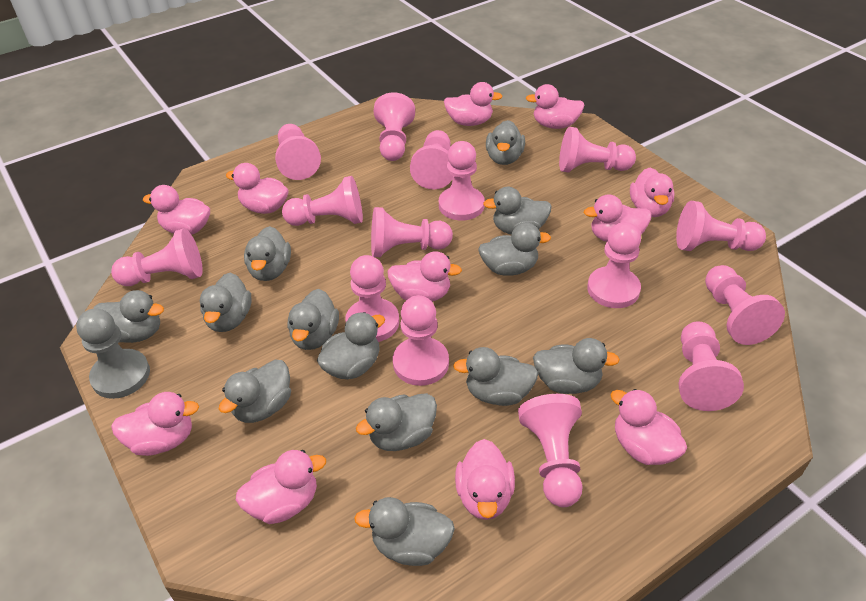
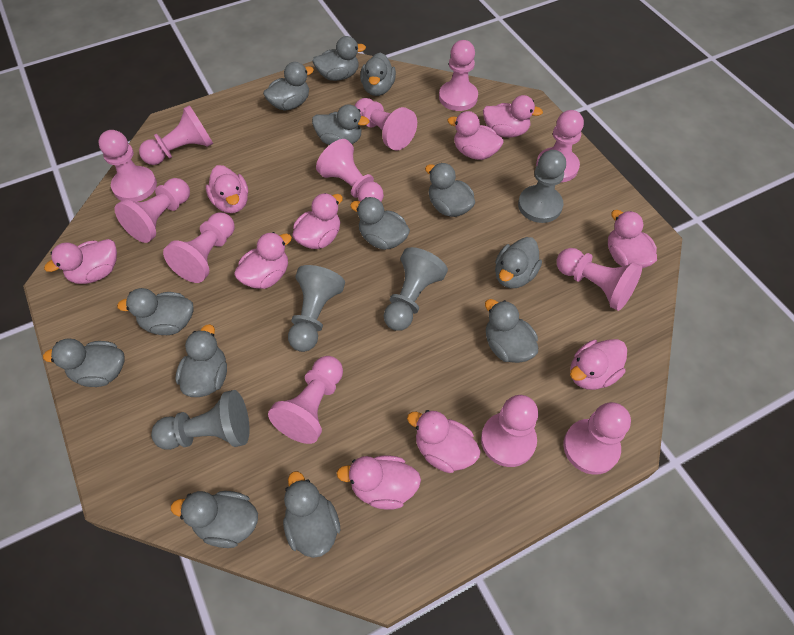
grey pawn: [76,308,150,399] = 1 -> [151,390,250,450] [288,265,345,352] [384,247,448,331] [518,150,566,223] = 4
pink duck: [111,392,199,456] [143,185,210,235] [226,163,289,214] [236,450,326,524] [387,251,462,302] [444,82,503,126] [455,439,515,520] [526,84,584,129] [584,194,651,242] [611,389,687,465] [630,167,674,217] = 11 -> [44,239,117,284] [206,165,248,213] [234,232,292,289] [293,193,343,249] [336,455,421,510] [407,410,481,473] [447,111,504,160] [483,95,543,138] [570,339,627,390] [608,210,657,268] = 10
pink pawn: [111,228,203,286] [275,124,321,180] [282,176,363,226] [345,255,399,342] [371,207,453,257] [374,93,415,161] [393,295,449,386] [410,130,453,189] [439,141,485,220] [518,394,583,507] [559,127,636,172] [587,222,641,308] [676,201,766,251] [679,321,744,411] [705,265,785,345] = 15 -> [98,130,157,202] [114,178,190,243] [139,105,213,165] [163,213,235,283] [268,356,343,444] [316,139,384,202] [355,98,417,151] [439,40,478,111] [481,395,538,467] [536,110,584,182] [557,248,642,311] [563,402,631,475] = 12

